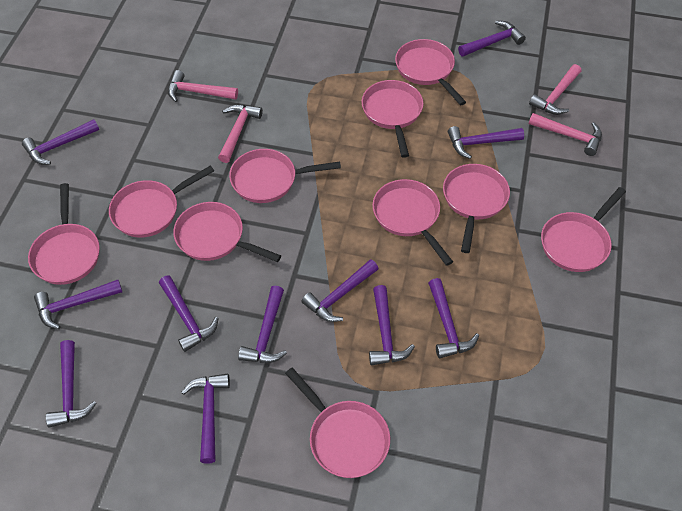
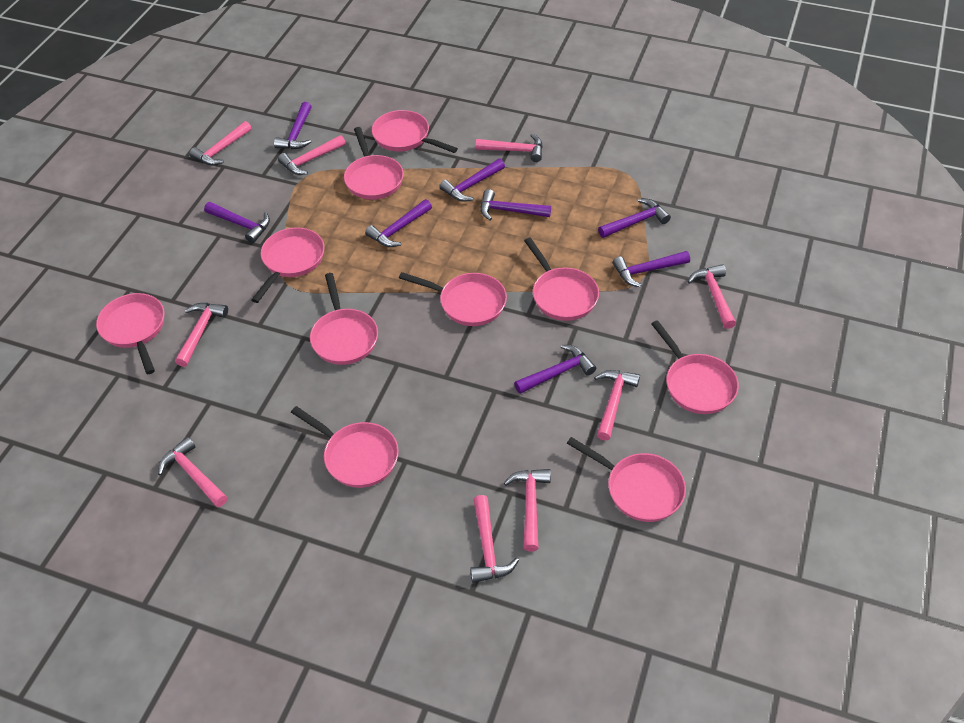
pink hammer: [168,70,238,102] [218,104,263,163] [529,64,581,115] [529,113,602,156] = 4 -> [158,437,227,507] [175,303,228,367] [189,121,252,165] [278,135,346,175] [470,495,519,583] [476,134,543,162] [504,469,551,552] [594,370,640,441] [687,264,736,329] = 9
purple hammer: [22,119,99,165] [34,280,122,329] [46,340,97,428] [159,276,219,352] [181,374,230,464] [238,286,287,363] [301,259,378,322] [369,285,415,365] [428,278,479,359] [448,126,524,159] [458,21,526,57] = 11 -> [204,202,270,243] [274,102,312,149] [365,199,432,247] [439,158,505,202] [481,189,551,220] [514,345,596,394] [598,198,671,238] [613,251,690,287] = 8

